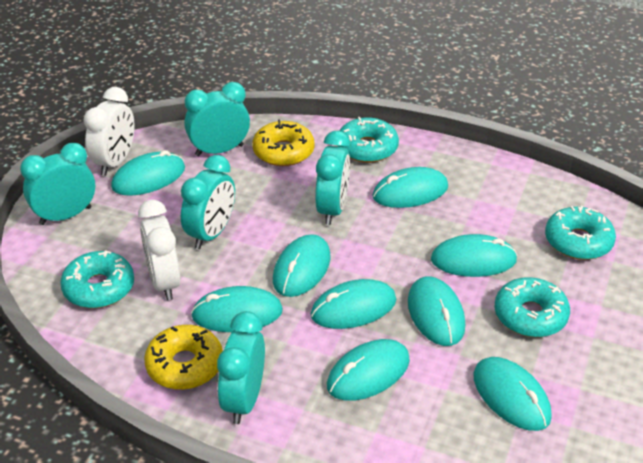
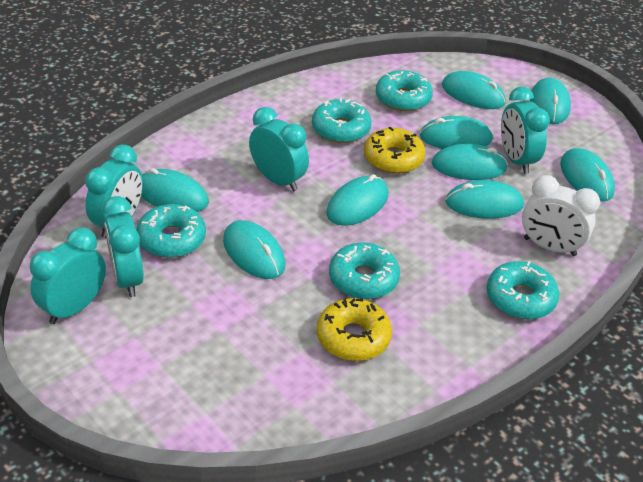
turquoise donut: [60,250,134,308] [338,117,399,163] [494,277,570,337] [545,206,616,260] = 4 -> [136,204,206,258] [312,98,371,143] [329,242,400,299] [376,70,433,111] [487,261,559,319] = 5
white clock: [84,87,135,176] [138,200,180,300] = 2 -> [522,175,600,256] = 1

